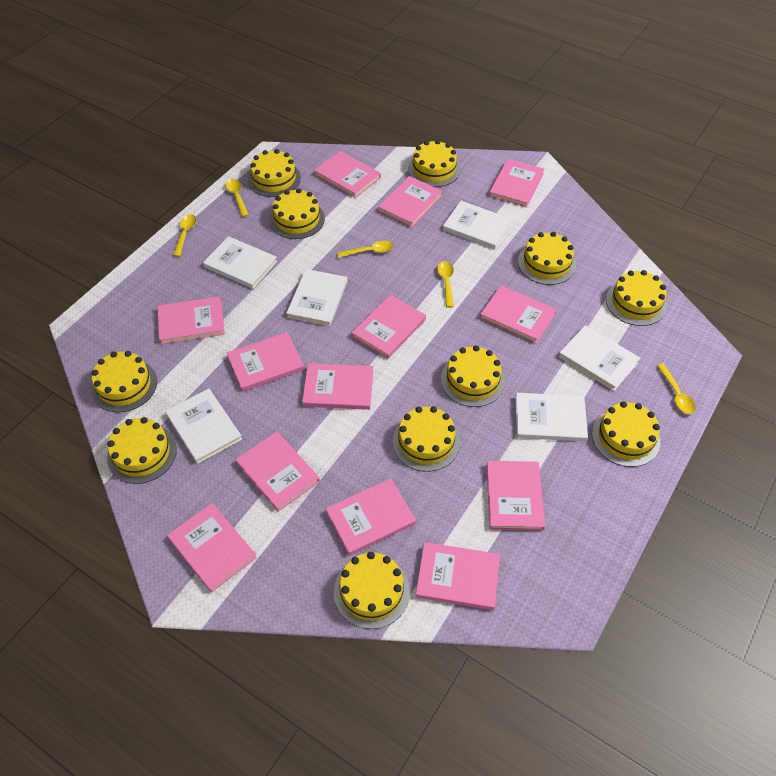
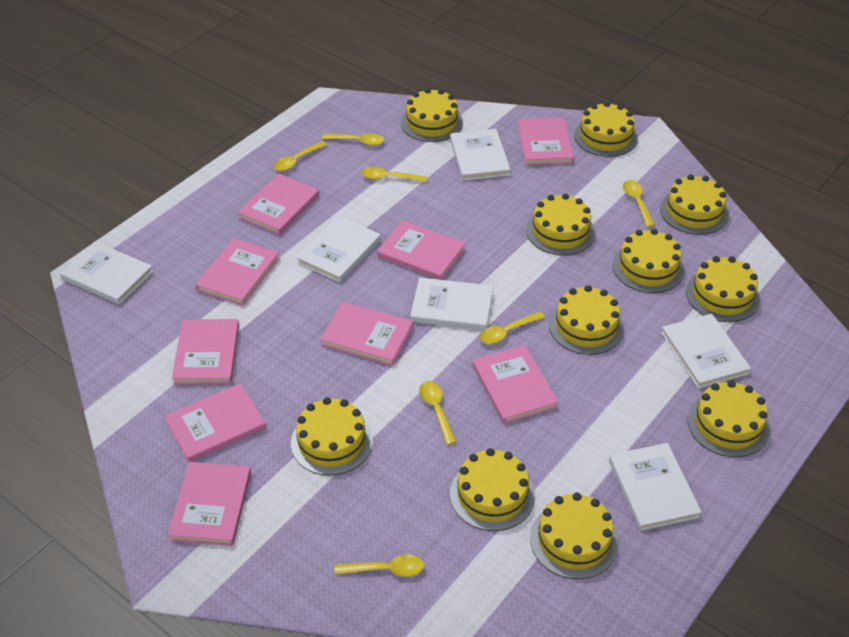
pink book: [157,296,225,344] [167,503,257,592] [227,332,304,392] [235,431,320,512] [302,363,373,410] [314,151,381,198] [326,478,416,556] [352,295,426,359] [378,176,443,228] [416,542,500,610] [480,286,557,344] [486,461,545,531] [489,159,545,208] = 13 -> [164,383,266,462] [168,462,251,546] [172,319,239,384] [195,238,279,306] [238,173,319,235] [320,302,413,366] [377,220,465,280] [472,345,558,424] [518,117,574,165] = 9
yellow spoon: [173,214,196,257] [226,179,249,217] [337,241,394,258] [437,261,454,308] [657,364,696,414] = 5 -> [273,141,327,171] [321,133,384,146] [335,554,424,577] [362,167,427,182] [419,381,456,445] [480,312,545,344] [623,180,655,227] = 7

